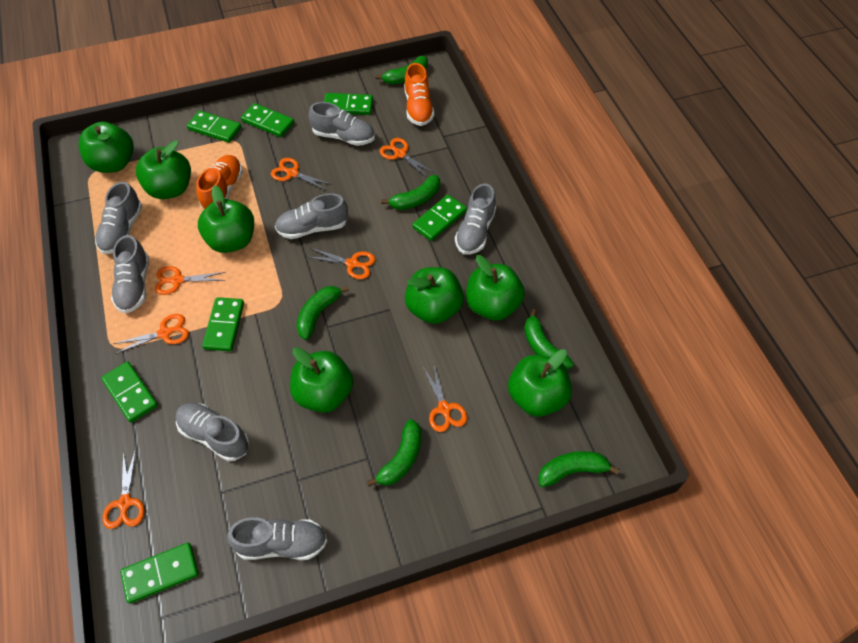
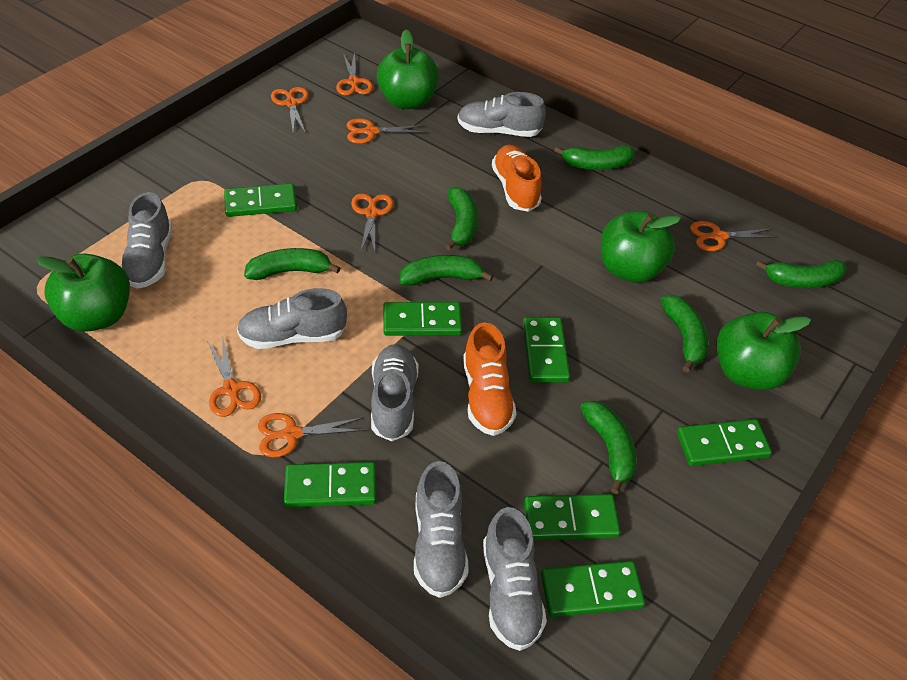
green apple: [79,122,134,173] [136,140,191,199] [198,185,254,253] [290,347,354,413] [405,267,464,324] [466,255,525,321] [508,349,572,417] = 7 -> [36,253,130,332] [377,30,439,109] [601,211,681,283] [716,312,811,390] = 4
green banana: [296,286,349,340] [367,419,421,487] [375,56,428,85] [381,175,440,210] [524,309,574,369] [538,451,620,487] = 6 -> [244,248,340,280] [399,255,493,286] [445,187,478,250] [554,145,635,170] [580,401,637,494] [660,295,708,372] [755,260,847,288] = 7
grey shoe: [95,182,143,254] [111,235,149,314] [176,403,249,461] [227,517,327,560] [275,193,348,239] [308,102,375,146] [455,183,496,255] = 7 -> [121,192,172,289] [237,288,347,349] [371,344,419,441] [414,461,468,598] [457,92,546,137] [483,507,547,651] = 6

